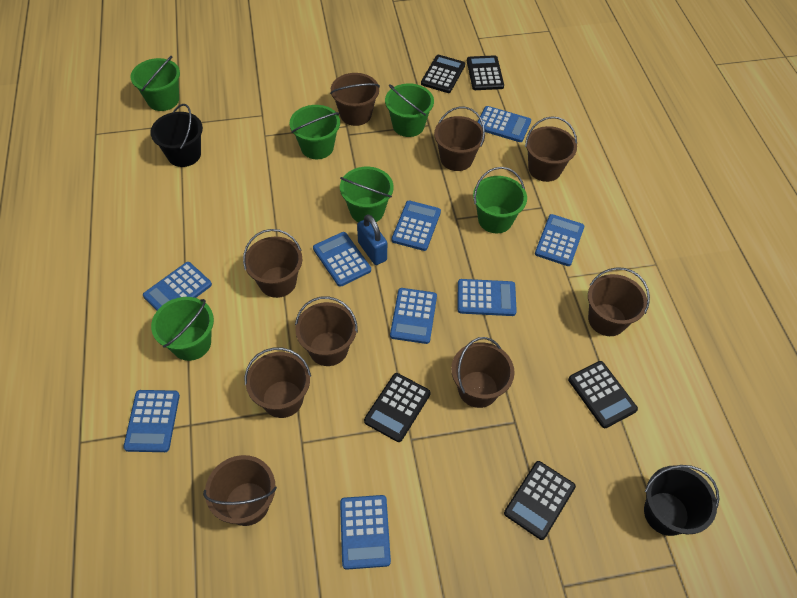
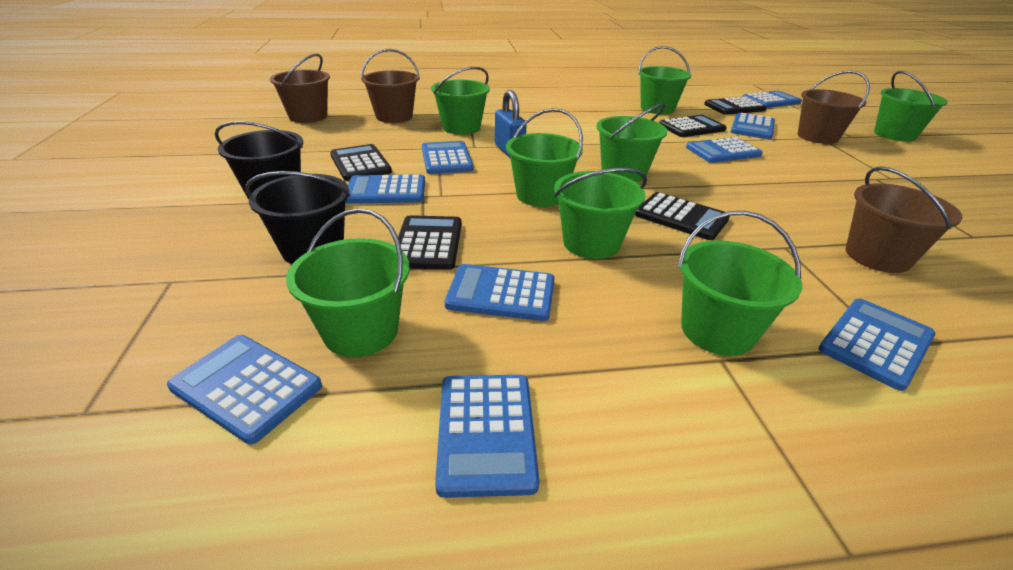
brown bucket: [203,455,277,526] [243,229,302,298] [245,347,311,418] [295,296,358,366] [330,73,380,126] [434,107,485,171] [451,337,515,408] [525,116,577,182] [588,267,650,336] = 9 -> [270,53,330,123] [361,49,420,123] [798,71,870,144] [846,166,963,273] = 4
green bucket: [131,56,180,111] [151,297,214,361] [290,105,340,159] [340,167,394,222] [385,83,434,137] [473,167,527,233] = 6 -> [286,208,410,357] [431,67,490,135] [506,108,583,207] [554,168,647,259] [597,103,668,182] [638,46,691,114] [678,211,802,356] [874,71,948,142] = 8

